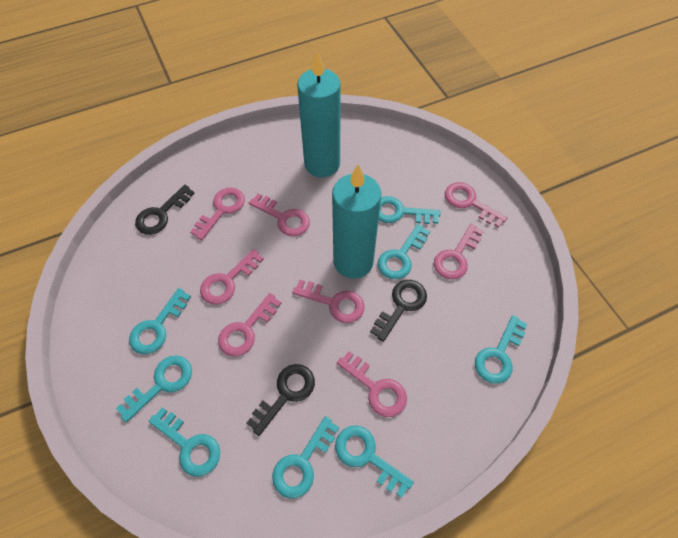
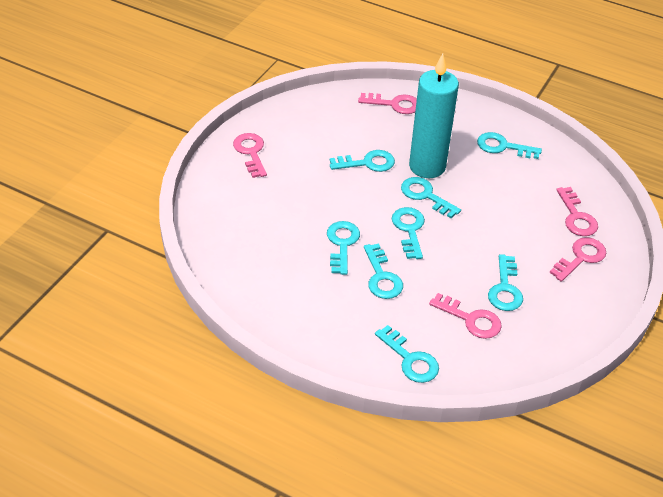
black key: [135,185,195,235] [247,364,315,436] [370,280,427,342] = 3 -> none = 0
pink key: [190,188,245,240] [200,249,264,305] [218,293,281,357] [249,194,310,236] [292,280,365,323] [337,351,407,417] [434,224,484,279] [445,182,508,228] = 8 -> [233,133,267,178] [358,93,417,114] [429,293,502,339] [549,237,606,282] [556,187,598,236] = 5
turquoise candle: [297,51,341,178] [332,164,381,279] = 2 -> [409,53,459,178] = 1

